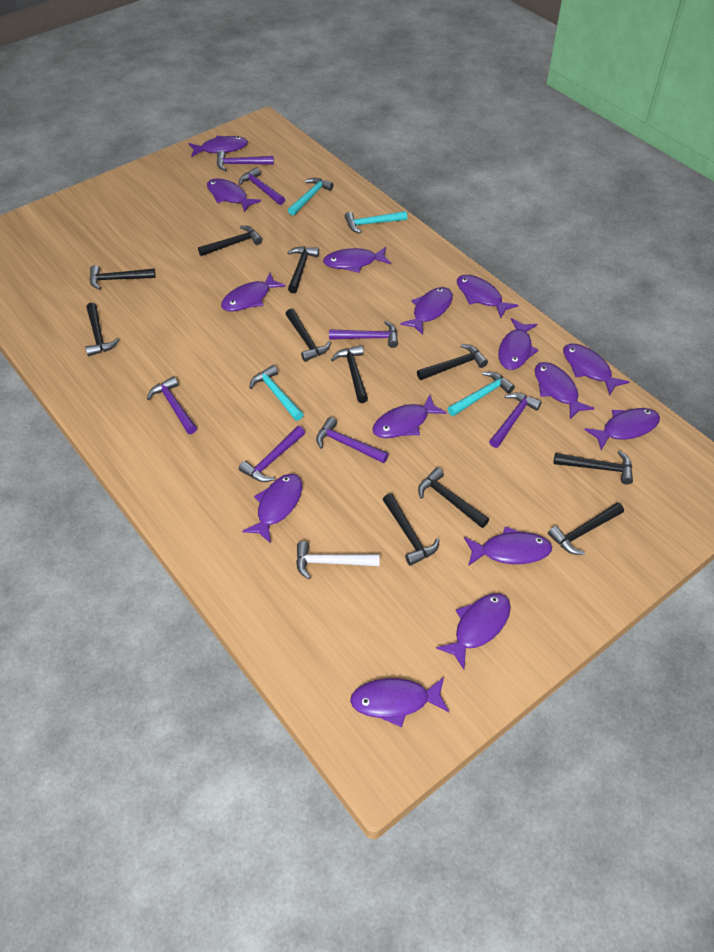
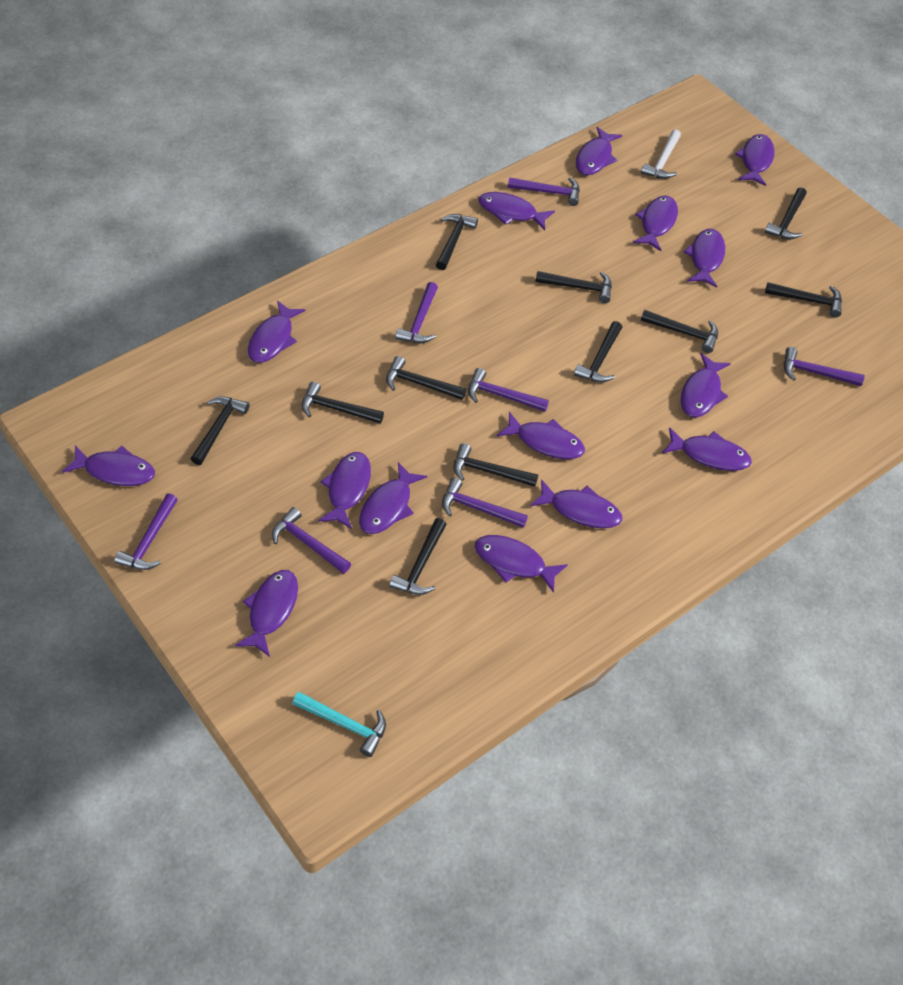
turquoise hammer: [249,365,304,421] [288,178,334,216] [345,211,407,233] [447,372,515,416] = 4 -> [292,692,386,757] = 1

